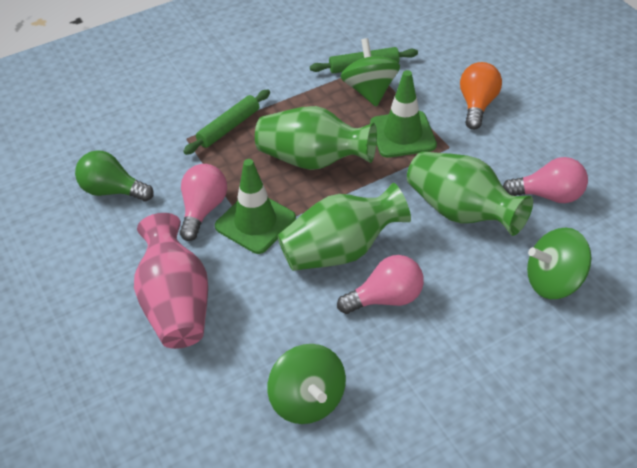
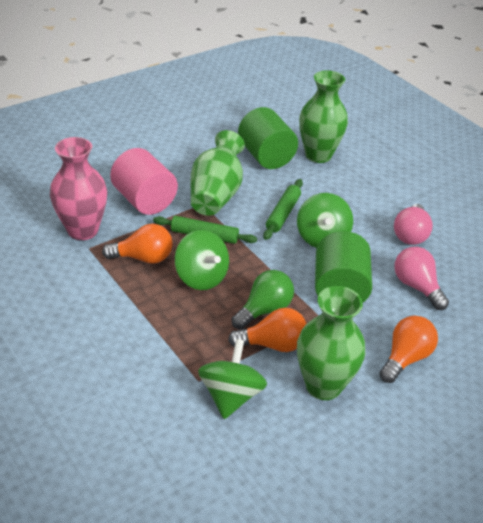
green cylinder: none = 0 -> [238,107,298,169] [315,231,372,302] = 2
green traffic cone: [215,159,296,254] [370,70,437,158] = 2 -> none = 0
orange light bulb: [460,62,502,130] = 1 -> [102,224,173,264] [228,308,306,352] [379,316,438,383] = 3
pink cylinder: none = 0 -> [110,148,178,215] = 1
pink light bulb: [180,164,227,241] [337,255,424,314] [503,157,588,203] = 3 -> [394,204,433,245] [394,247,449,310] = 2

